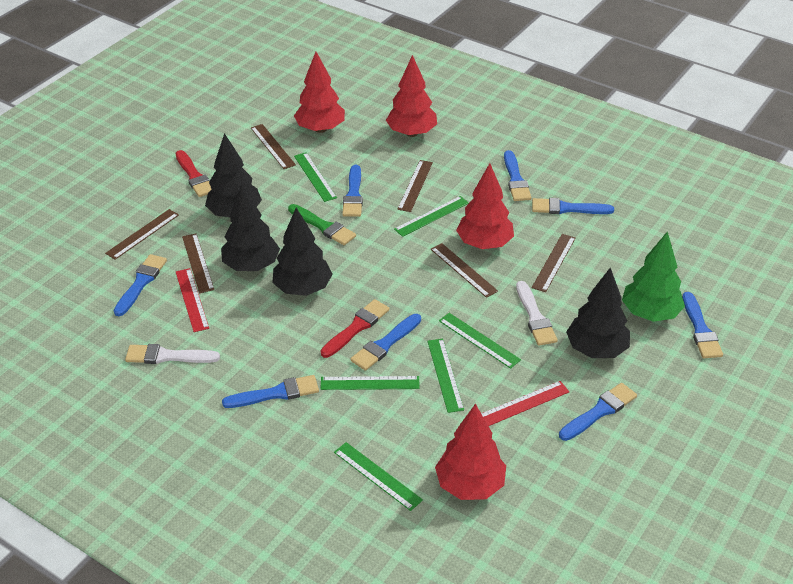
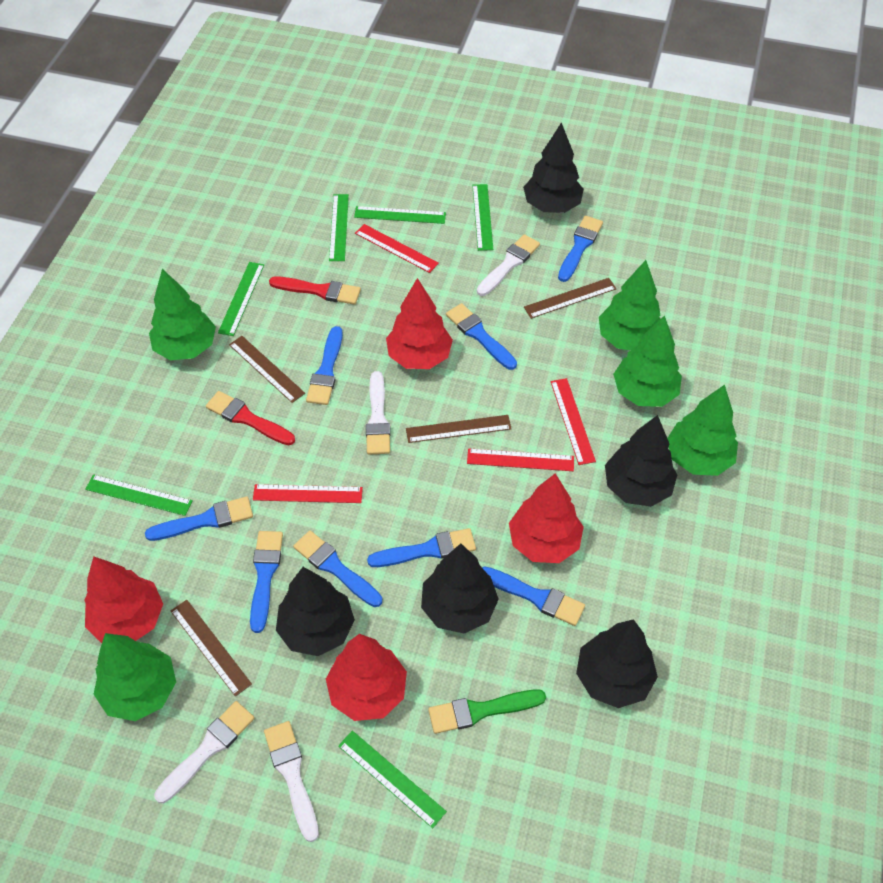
black tree: [205,133,262,217] [221,185,280,271] [272,208,332,296] [566,268,630,358] = 4 -> [276,567,355,656] [421,544,499,634] [523,122,584,213] [576,619,658,708] [605,415,677,507] = 5
brown ruler: [105,209,179,260] [182,233,214,293] [251,124,296,169] [397,160,433,212] [430,243,498,298] [532,234,576,292] = 6 -> [171,600,252,697] [229,336,305,403] [406,415,512,443] [524,278,617,319] = 4
green tree: [622,231,685,322] = 1 -> [94,633,176,721] [149,269,216,361] [599,260,661,350] [613,315,682,407] [667,385,738,476] = 5
red ruler: [176,268,209,332] [481,381,569,426] = 2 -> [253,484,363,503] [355,224,439,273] [467,448,574,471] [551,378,596,465] = 4
white brush: [125,344,220,364] [516,281,558,346] = 2 -> [154,701,254,803] [264,721,319,842] [366,371,390,455] [477,234,540,296] = 4

